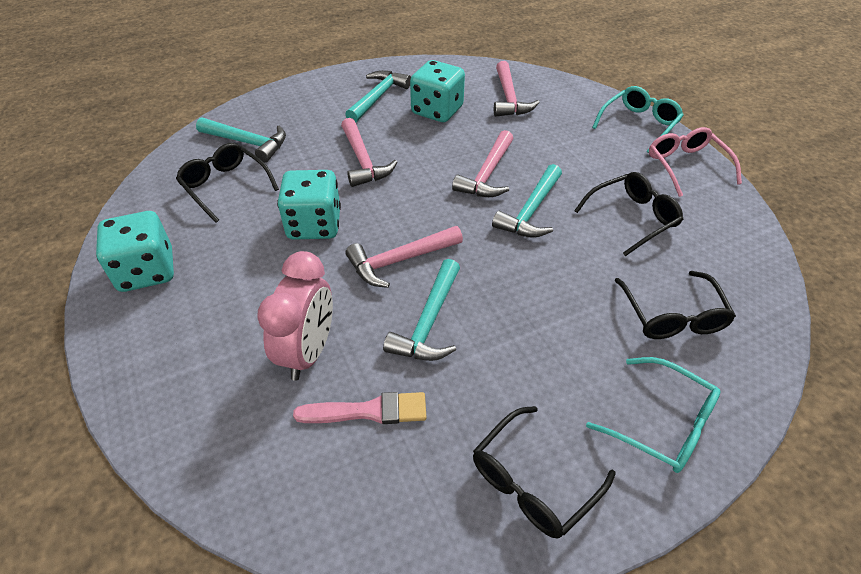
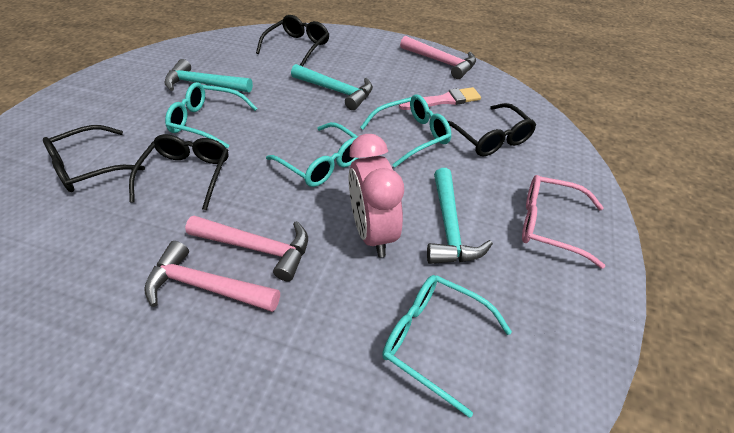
pink hammer: [341,118,398,187] [346,226,463,288] [452,130,513,197] [494,61,539,117] = 4 -> [144,241,280,312] [185,216,308,281] [400,36,476,79] = 3
turquoise dice: [96,211,174,292] [277,170,341,240] [410,60,465,122] = 3 -> none = 0
turquoise glasses: [586,357,721,473] [592,86,684,153] = 2 -> [165,82,257,149] [266,122,358,187] [360,94,451,168] [382,275,512,418] = 4
turquoise hammer: [196,117,286,162] [345,70,411,122] [383,259,460,361] [492,164,562,238] = 4 -> [164,59,253,93] [291,64,373,110] [427,168,493,264] = 3

